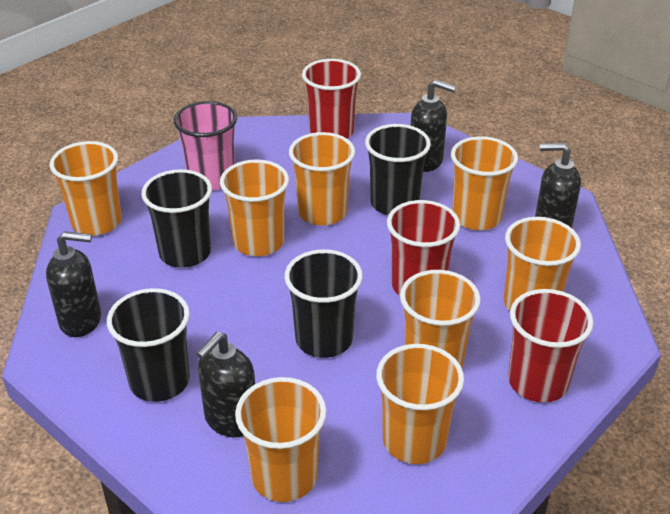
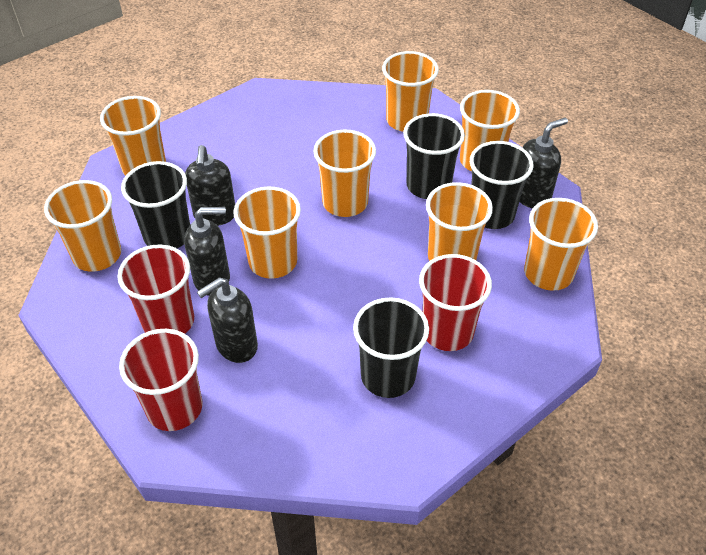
pink cup: [174,101,237,190] = 1 -> none = 0

